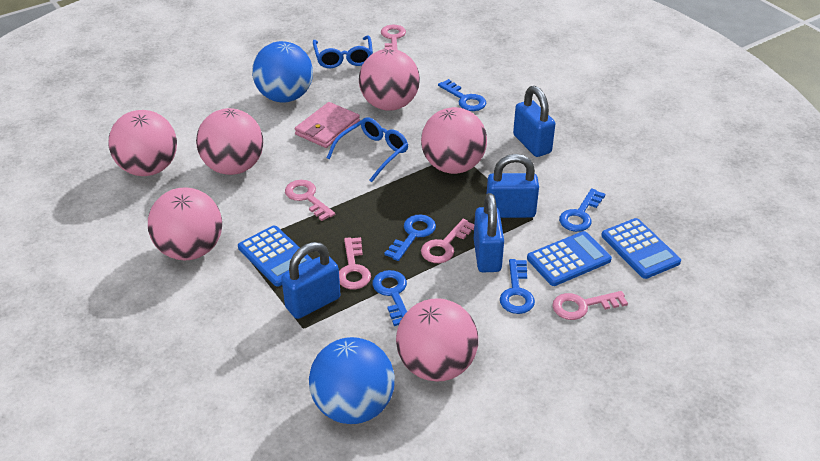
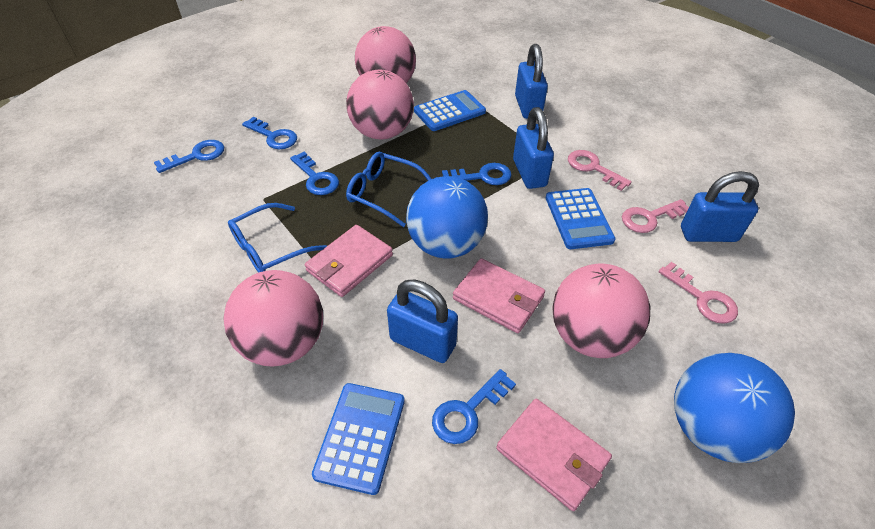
pink ball: [109,110,177,176] [148,187,222,260] [196,108,263,175] [359,49,420,111] [396,298,478,382] [421,107,487,174] = 6 -> [223,270,323,367] [346,70,414,139] [355,26,416,83] [552,264,650,358] = 4
pink key: [285,180,335,221] [339,237,371,289] [381,25,406,50] [421,219,474,263] [552,291,628,320] = 5 -> [568,150,632,191] [622,199,689,233] [658,262,738,324] = 3
pink wallet: [295,102,360,148] = 1 -> [305,225,393,297] [453,258,545,333] [496,399,612,511] = 3

